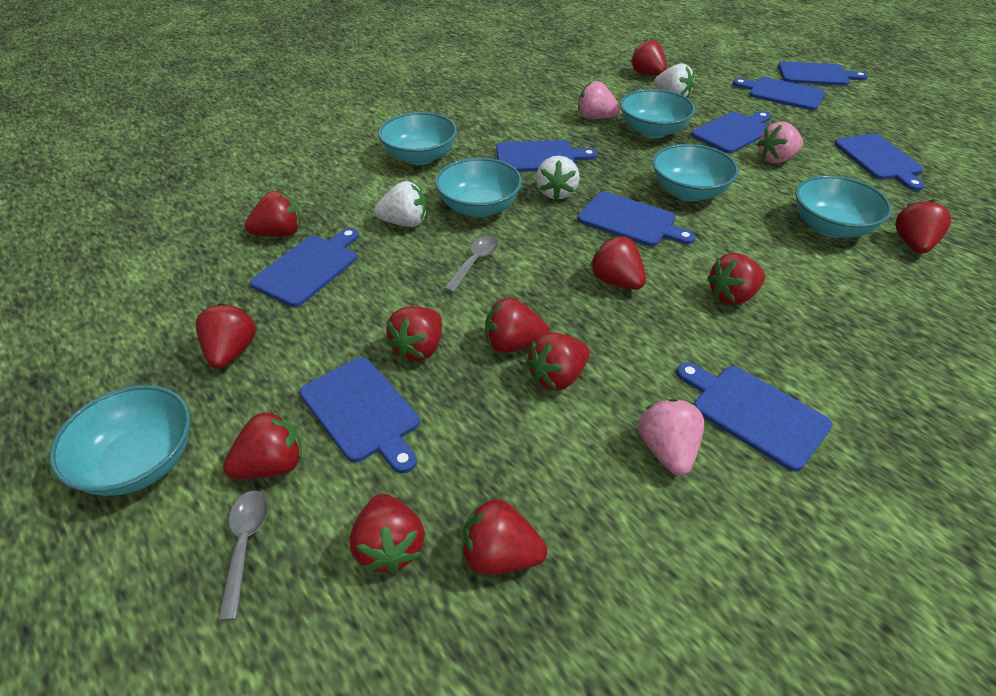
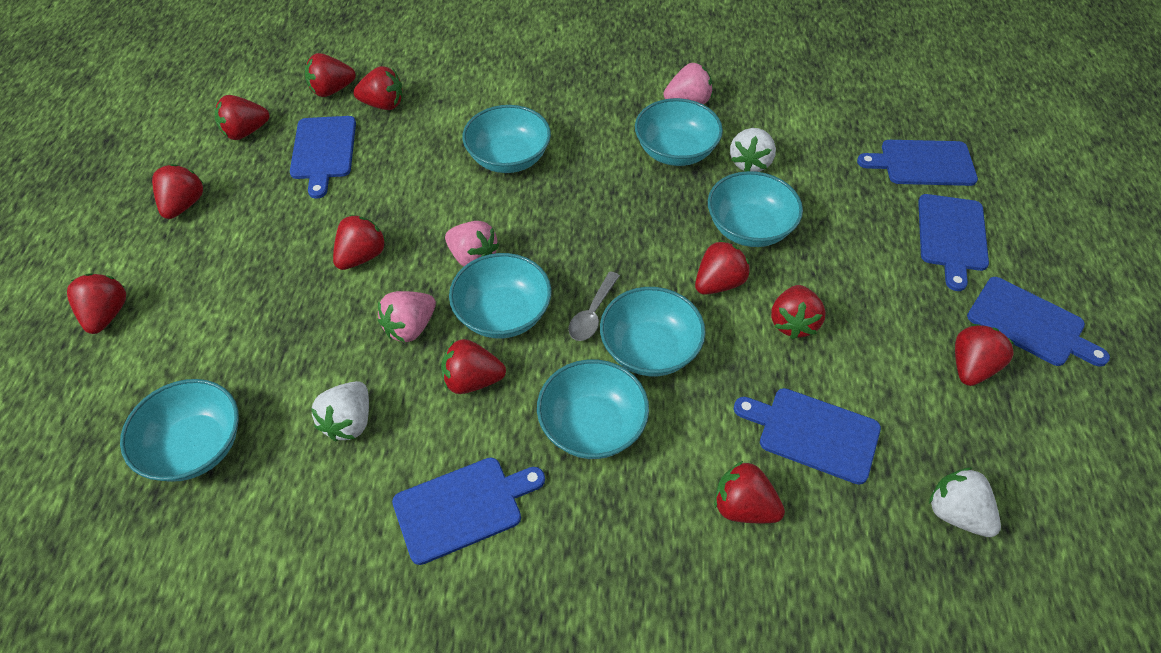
blue cutting board: [250,228,359,307] [300,357,420,473] [496,140,597,172] [578,192,695,246] [677,362,832,472] [691,111,771,153] [733,77,825,110] [778,61,868,86] [834,134,924,191] = 9 -> [290,116,356,199] [392,457,545,565] [734,388,881,485] [857,140,978,186] [918,194,989,291] [967,277,1110,367] = 6
grey spoon: [218,491,268,621] [443,236,498,293] = 2 -> [568,271,620,341] = 1
red strawberry: [196,303,256,369] [223,410,302,479] [245,191,300,237] [350,493,425,574] [386,306,442,361] [462,498,547,575] [485,297,550,353] [526,332,590,391] [590,236,646,290] [631,39,667,76] [707,253,765,305] [895,200,951,253] = 12 -> [67,273,126,334] [152,164,204,219] [215,95,269,140] [305,53,356,97] [333,215,386,270] [353,66,403,110] [441,339,506,394] [695,240,750,295] [714,461,785,523] [771,285,825,339] [955,324,1014,386] = 11
turquoise bowl: [49,385,191,496] [378,112,457,165] [435,158,522,217] [620,89,695,138] [653,144,739,201] [795,175,892,238] = 6 -> [120,379,239,482] [449,253,552,338] [462,105,551,173] [537,359,649,459] [600,287,706,376] [635,98,723,166] [708,171,803,247] = 7

